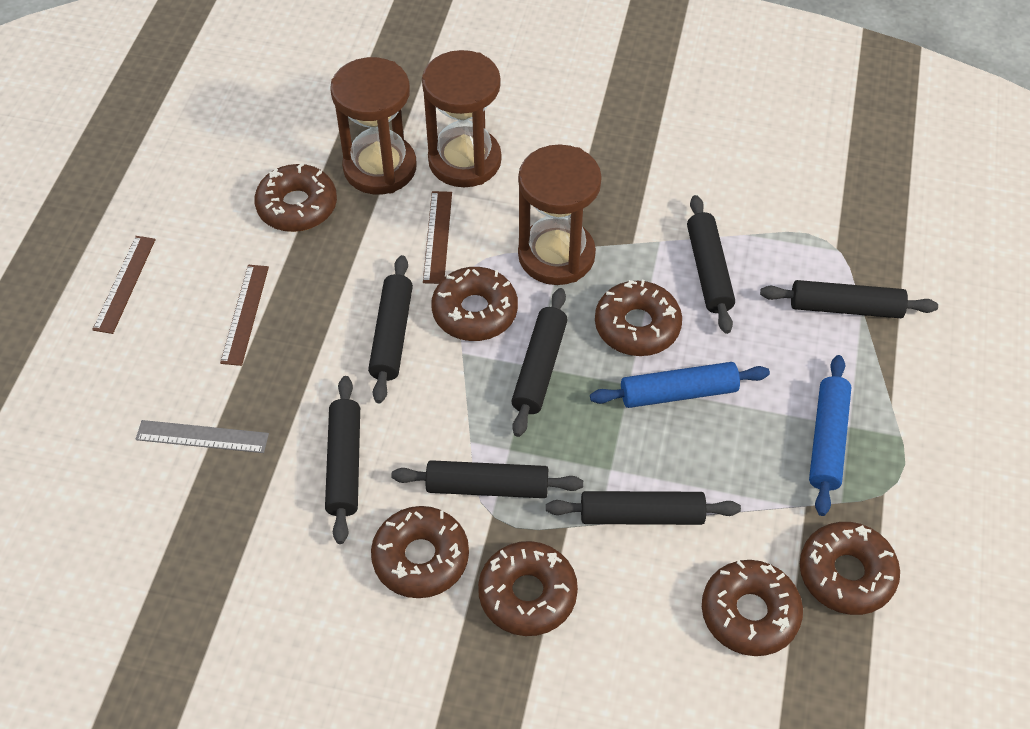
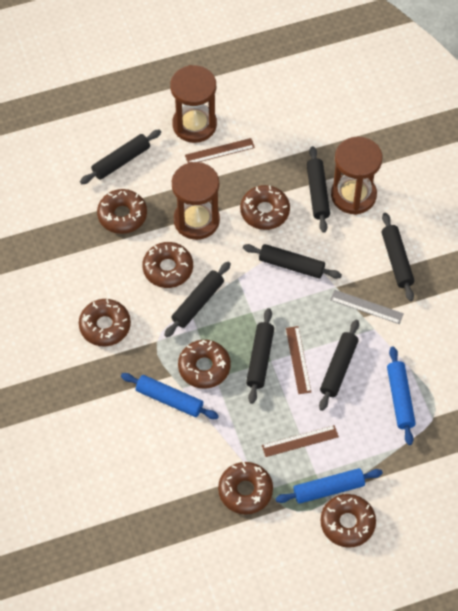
blue rolling pin: [590,362,770,408] [809,355,852,516] = 2 -> [121,373,219,419] [275,468,383,504] [387,346,416,445] = 3

